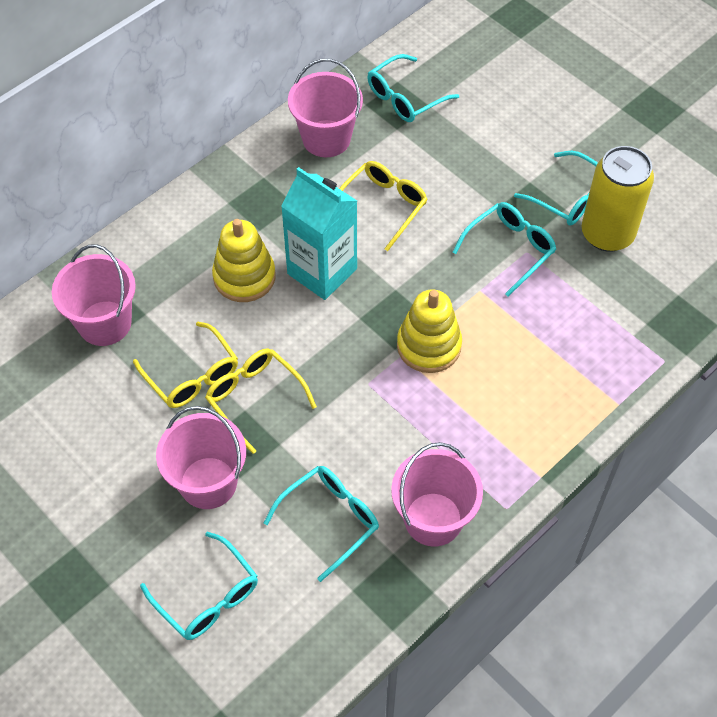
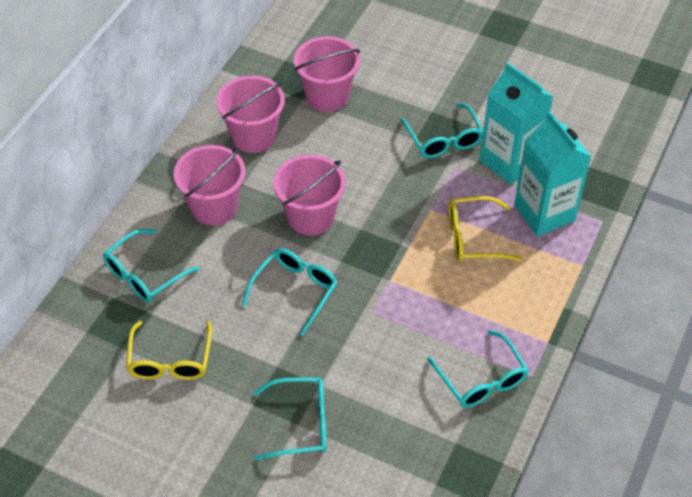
turquoise carton: [281,167,357,300] = 1 -> [480,62,553,185] [514,112,592,236] = 2
yellow can: [581,146,654,252] = 1 -> none = 0
yellow glasses: [133,322,238,408] [205,348,317,454] [339,161,428,251] = 3 -> [126,321,212,380] [449,196,522,261] = 2
yellow stacking toy: [212,219,276,302] [397,290,462,373] = 2 -> none = 0

